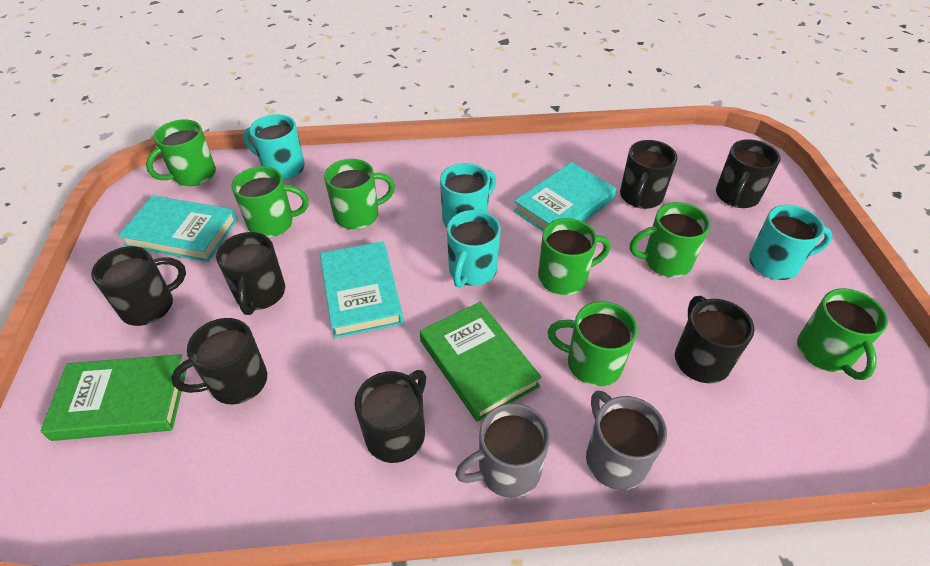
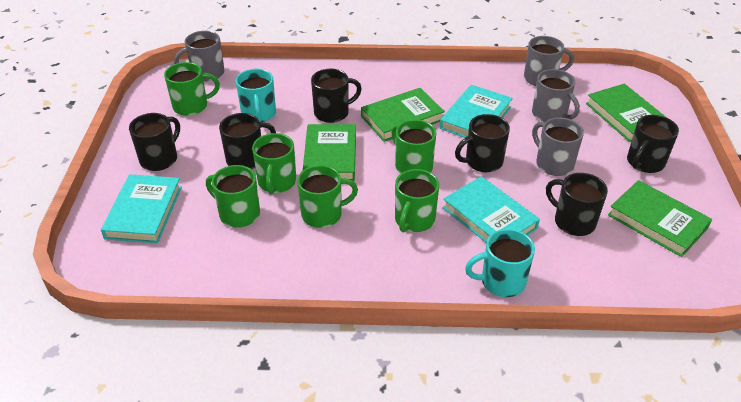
black mug: [91,246,186,326] [171,318,267,405] [216,232,285,315] [354,370,426,463] [620,140,678,209] [675,296,754,383] [716,139,781,208] = 7 -> [129,113,180,171] [219,113,276,169] [311,69,362,123] [455,114,510,172] [546,173,608,236] [627,115,679,173] = 6
green book: [40,354,187,441] [420,302,542,422] = 2 -> [303,124,356,181] [361,88,445,142] [586,84,667,142] [608,180,712,257] = 4
green mug: [146,120,216,186] [232,166,309,238] [324,159,395,229] [538,218,611,295] [548,301,638,386] [630,202,710,277] [797,288,888,380] = 7 -> [164,62,220,116] [206,165,260,228] [252,133,296,194] [297,165,358,228] [391,120,436,174] [395,169,439,232] = 6
grey mug: [455,403,550,498] [586,390,667,490] = 2 -> [174,31,224,81] [524,36,574,86] [532,69,580,122] [532,118,584,176] = 4
turquoise mug: [243,114,305,180] [440,163,496,227] [447,210,500,288] [749,205,833,280] = 4 -> [236,69,276,123] [465,229,535,297] = 2

